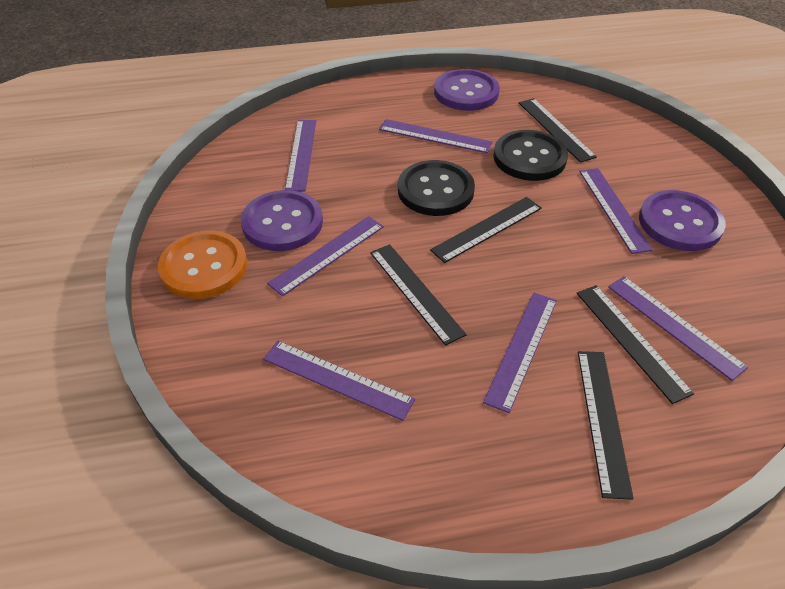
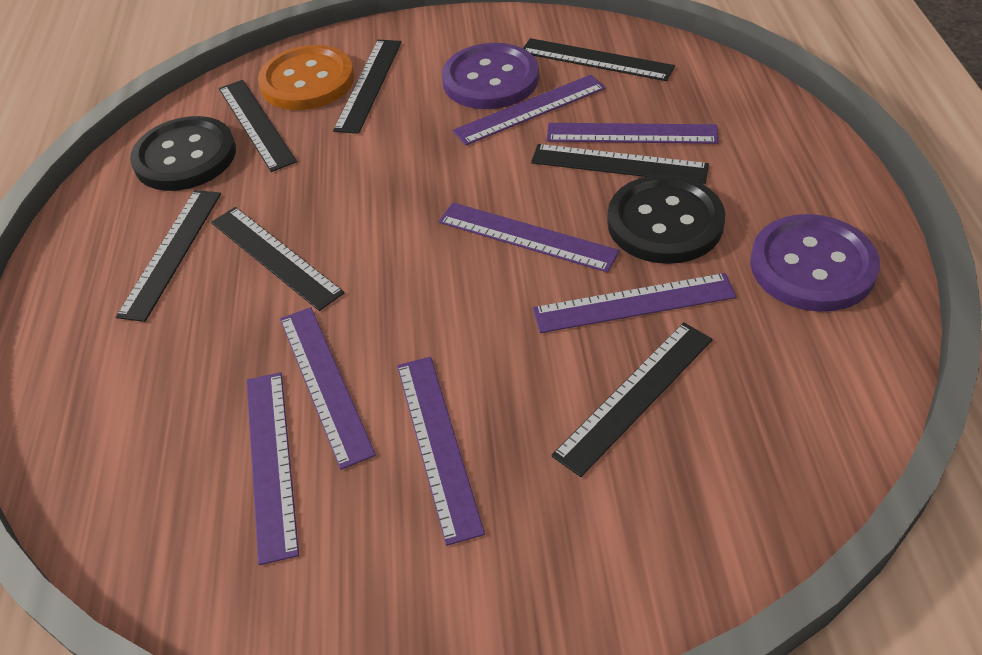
black ruler: [370,244,467,346] [430,197,542,263] [519,98,597,163] [577,285,694,404] [578,351,634,500] = 5 -> [116,190,221,322] [211,207,344,311] [219,80,297,172] [333,40,402,134] [523,38,675,81] [531,144,709,184] [551,322,713,477] = 7
purple button: [241,190,323,251] [434,69,500,111] [639,190,726,251] = 3 -> [442,43,539,109] [750,214,880,312] = 2

